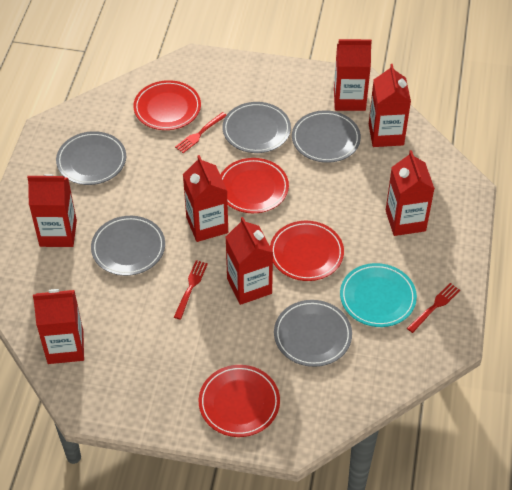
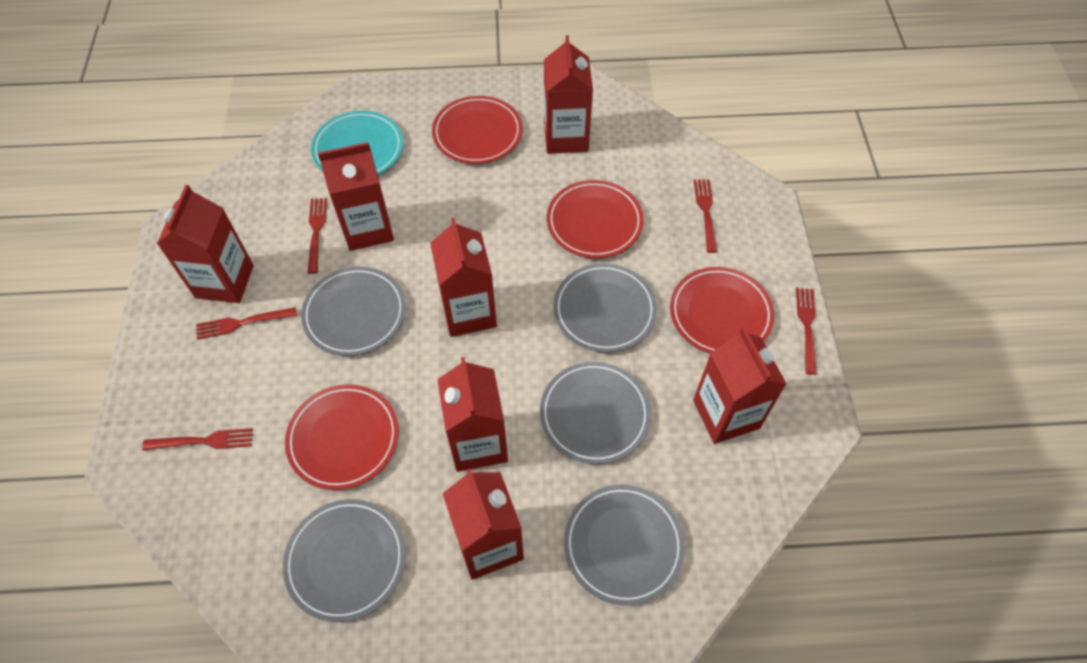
red fork: [174,260,208,320] [175,112,226,153] [407,283,460,333] = 3 -> [142,428,253,451] [196,307,297,340] [308,198,327,274] [694,179,717,253] [796,288,817,375] = 5

